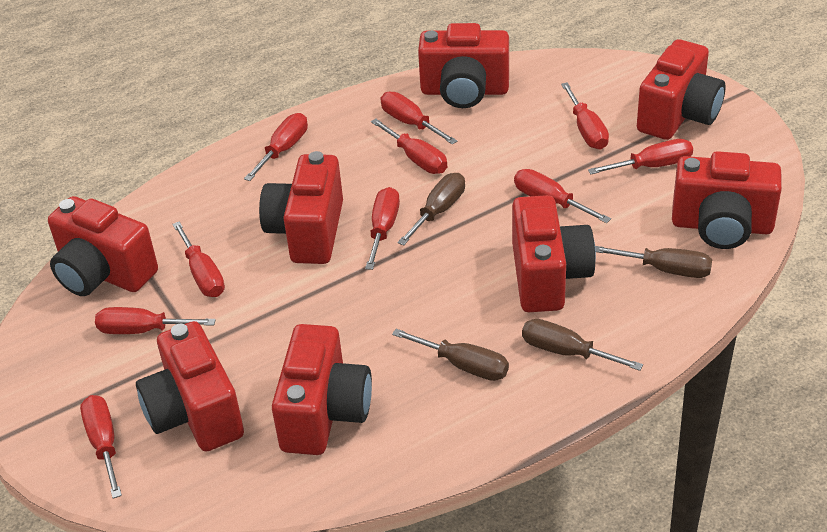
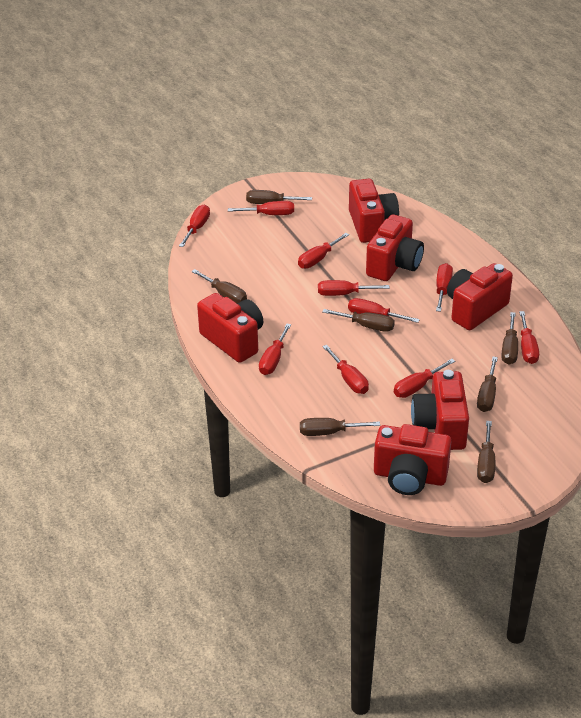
brown screwdriver: [392,329,509,381] [397,173,465,246] [522,319,643,371] [595,246,712,278] = 4 -> [191,269,247,304] [246,190,312,204] [300,418,380,436] [322,309,395,332] [477,357,498,412] [477,421,495,483] [501,312,518,365] = 7
red camera: [48,196,158,296] [136,321,244,451] [259,151,343,264] [272,324,372,455] [418,23,509,108] [512,195,596,312] [637,39,726,140] [672,151,782,249] = 8 -> [197,293,263,363] [349,179,399,243] [366,214,424,281] [374,424,451,495] [411,370,469,450] [447,263,513,330] = 6

